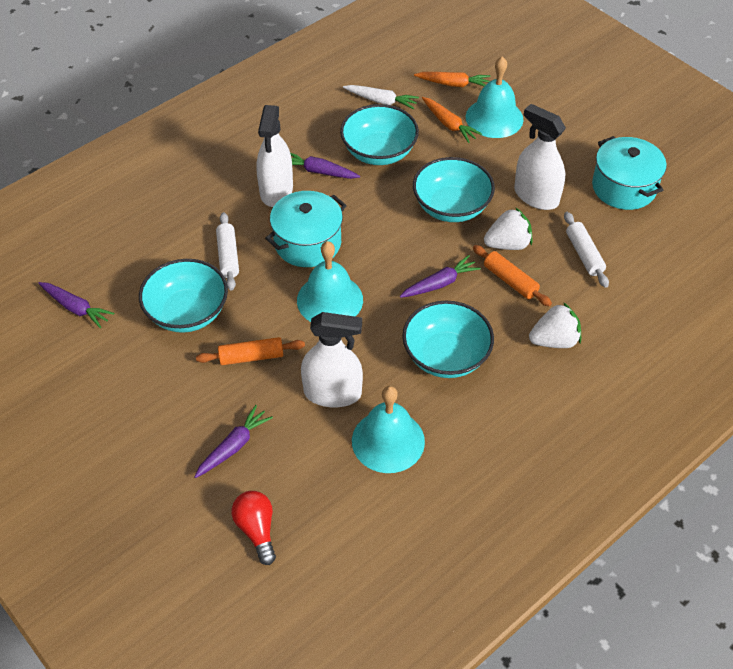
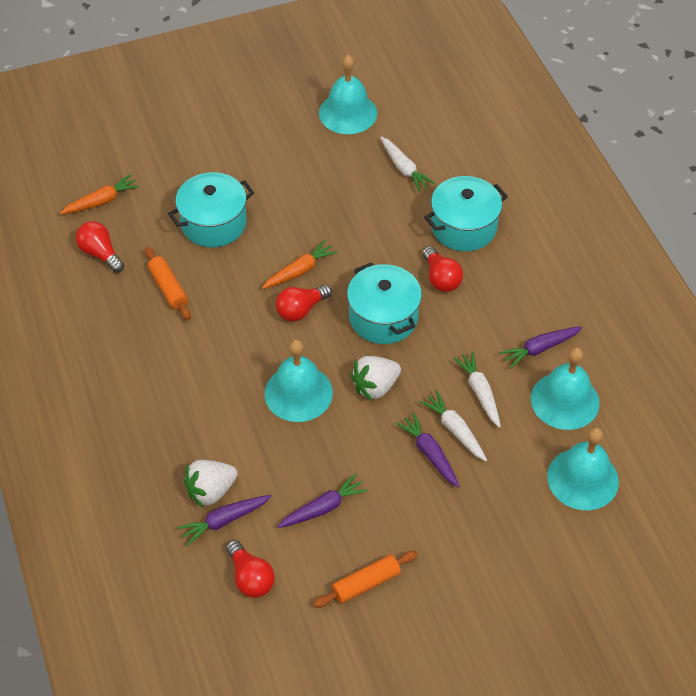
red light bulb: [231,491,276,565] = 1 -> [76,221,124,273] [226,540,275,598] [276,284,332,322] [422,246,463,292] = 4
turquoise bell: [297,241,363,322] [352,386,425,473] [466,57,524,138] = 3 -> [265,339,333,422] [319,55,377,134] [531,347,600,430] [547,427,619,510] = 4
turquoise bowl: [139,259,228,333] [340,104,419,165] [402,301,494,378] [413,157,495,222] = 4 -> none = 0
turquoise pot: [265,191,347,267] [592,136,667,210] = 2 -> [168,172,254,248] [347,262,422,344] [424,176,508,251] = 3
white carrot: [343,85,419,109] = 1 -> [380,137,435,192] [419,390,487,461] [453,351,501,428] = 3
white rolling pin: [216,212,239,291] [564,212,609,288] = 2 -> none = 0
white spray bottle: [256,105,293,207] [301,312,363,407] [514,104,566,210] = 3 -> none = 0

